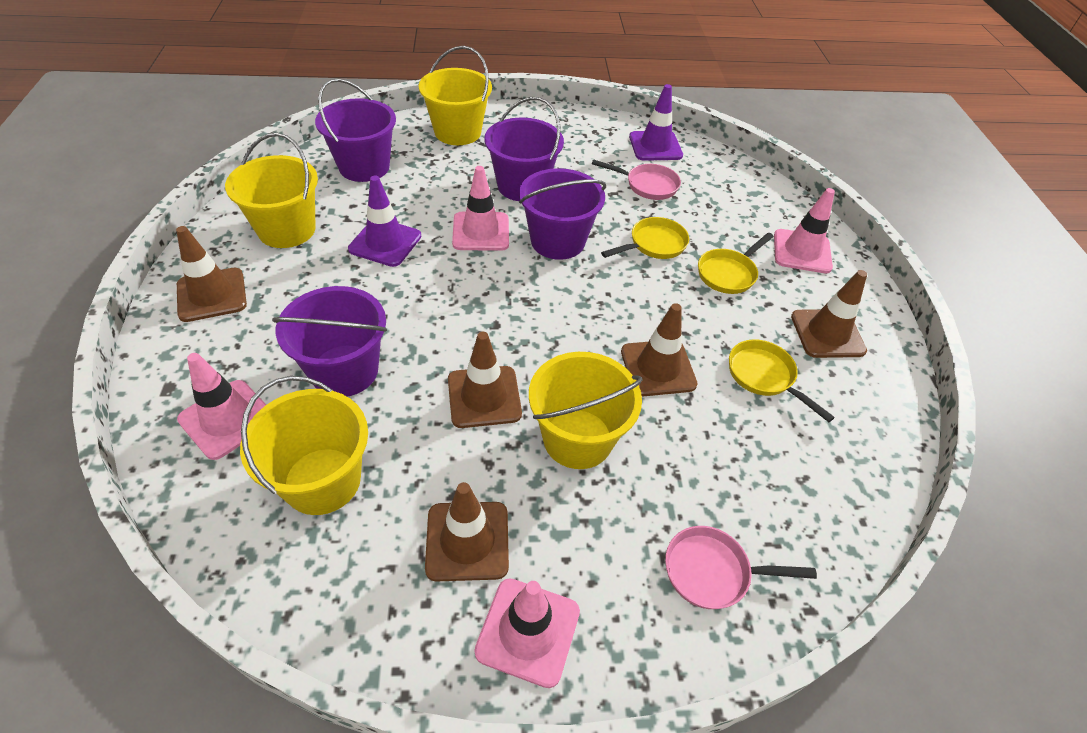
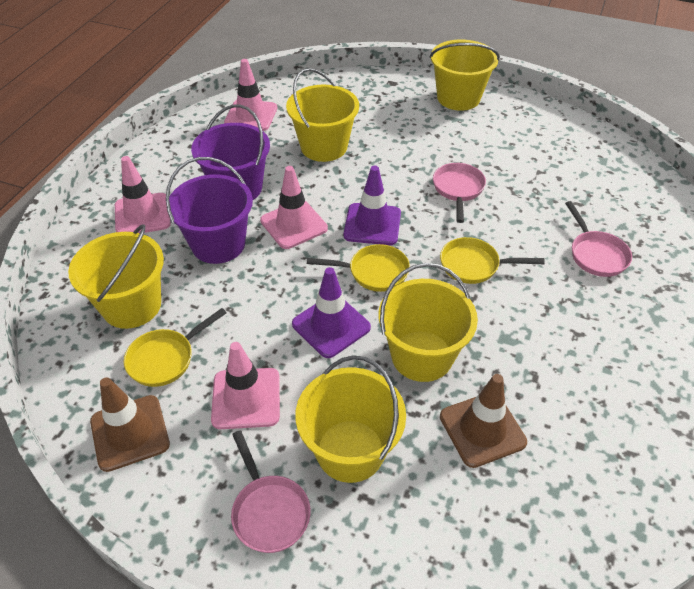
brown traffic cone: [176,226,247,322] [425,482,509,581] [448,332,522,428] [621,303,697,396] [791,270,867,358] = 5 -> [90,377,170,472] [440,374,527,468] = 2
pink pan: [592,159,681,200] [665,526,817,609] = 2 -> [231,430,311,553] [433,163,486,223] [565,201,632,277] = 3
purple bucket: [272,286,387,397] [315,78,396,182] [485,97,564,201] [519,168,606,260] = 4 -> [166,157,253,264] [191,104,270,200] = 2
yellow bucket: [225,133,318,248] [240,376,368,515] [419,46,492,145] [529,352,643,469] = 4 -> [68,224,164,329] [286,68,359,162] [296,355,406,483] [379,263,478,382] [429,40,500,111] = 5

